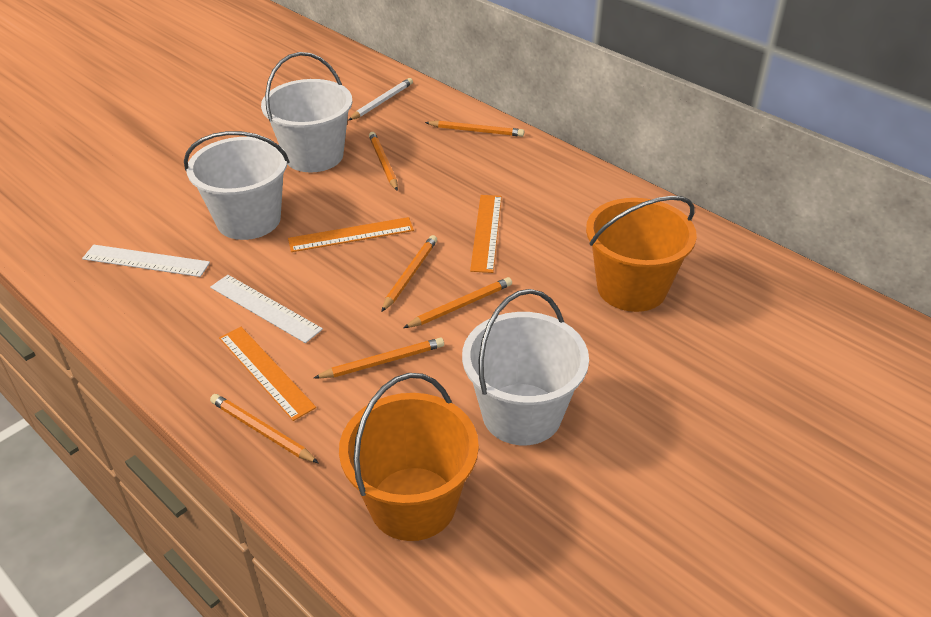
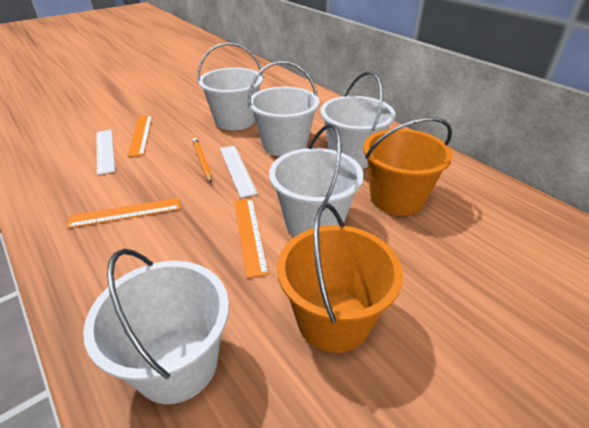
orange pencil: [210,394,319,463] [314,338,444,379] [369,132,398,191] [381,235,437,312] [403,277,512,328] [425,120,524,137] = 6 -> [192,138,212,183] = 1
white bucket: [184,131,290,240] [261,52,353,172] [462,289,589,445] = 3 -> [83,249,229,404] [197,42,264,130] [248,61,320,157] [269,124,364,237] [320,71,396,169] = 5
white pencil: [348,78,413,121] = 1 -> none = 0

